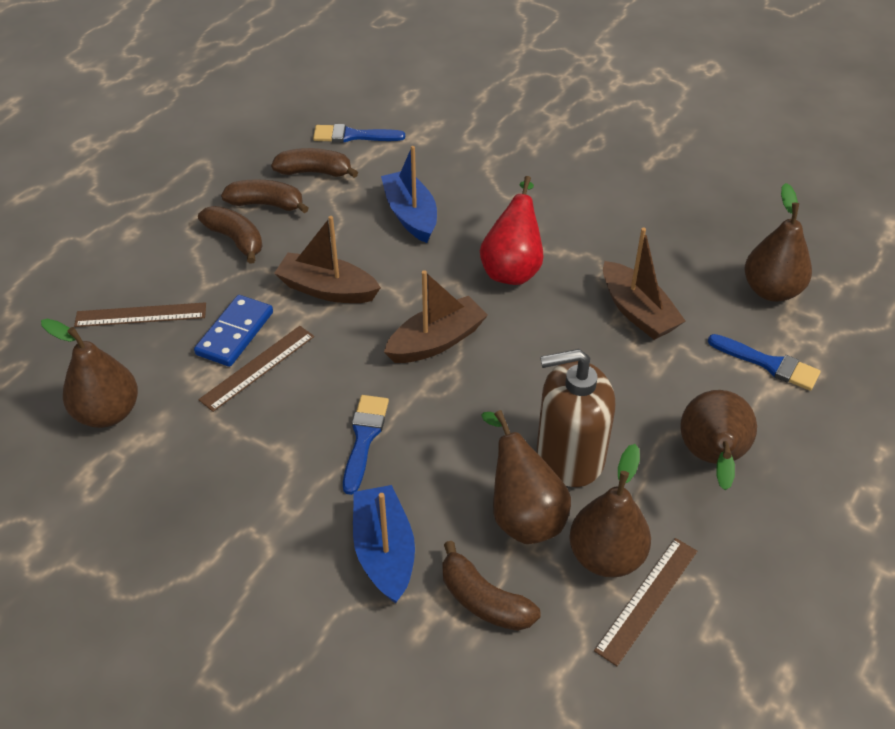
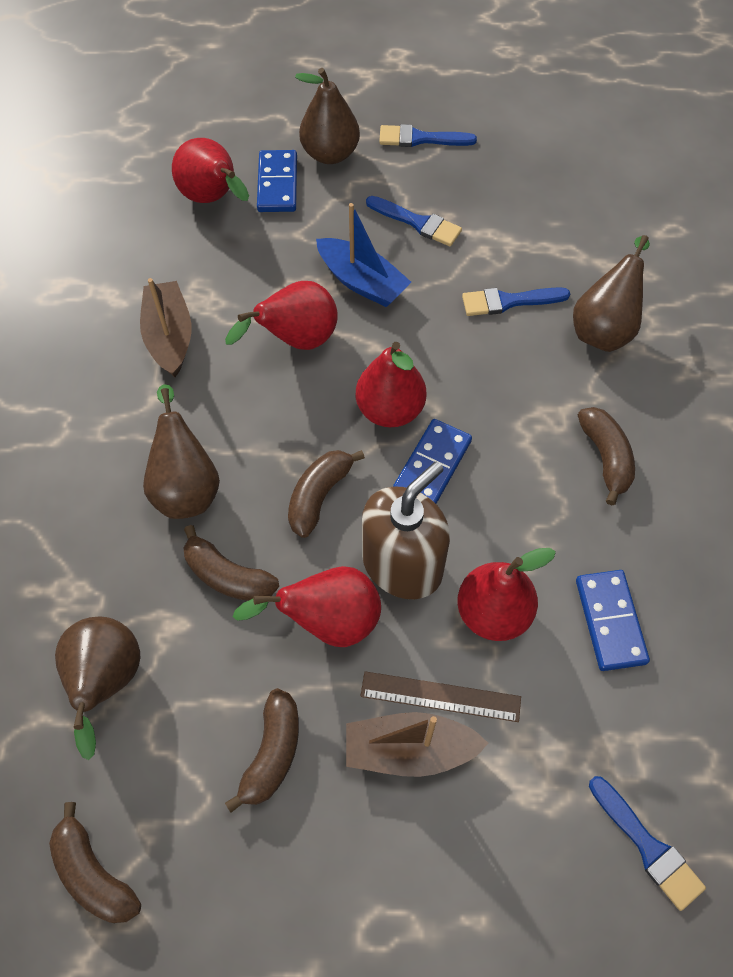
blue boat: [353,485,415,603] [381,146,437,243] = 2 -> [316,203,411,307] = 1
blue brush: [313,124,405,143] [343,395,389,495] [708,334,821,391] = 3 -> [366,196,462,246] [379,124,477,147] [462,287,570,316] [589,776,706,911] = 4
blue domino: [194,295,273,367] = 1 -> [257,150,297,212] [393,419,472,504] [576,570,650,671] = 3
brown banana: [198,206,263,264] [221,179,309,213] [271,148,358,178] [443,541,540,631] = 4 -> [49,802,141,923] [184,525,279,601] [225,688,299,813] [288,450,365,538] [578,407,635,505] = 5
brown boat: [274,216,381,303] [384,270,488,363] [603,228,685,340] = 3 -> [140,278,191,377] [346,712,489,777] = 2
brown pear: [41,319,138,428] [481,410,571,544] [569,444,651,577] [680,390,757,490] [744,183,812,302] = 5 -> [55,617,140,760] [143,384,220,519] [295,68,360,164] [573,235,650,352] = 4
brown ruler: [74,302,206,327] [198,326,314,412] [594,538,697,666] = 3 -> [360,671,521,722] = 1
red pear: [480,176,544,285] = 1 -> [172,138,249,203] [225,281,338,350] [233,566,381,647] [356,342,426,427] [457,548,556,641] = 5

